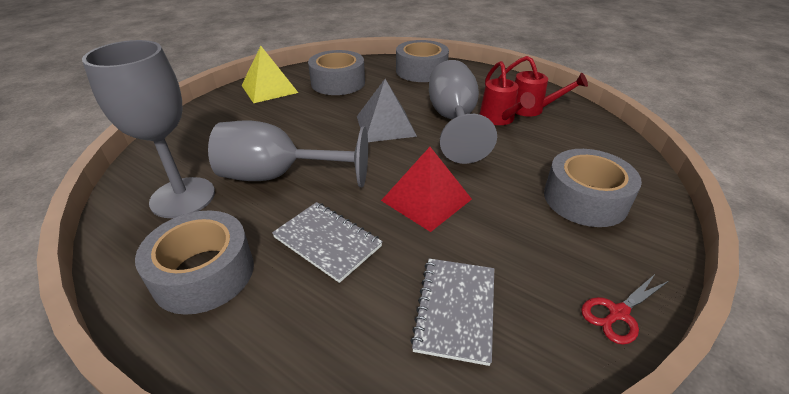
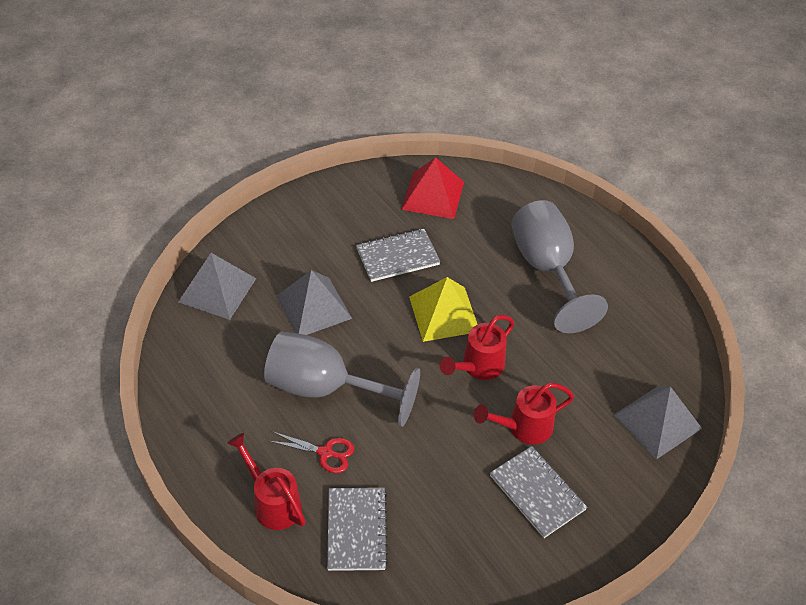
grey goblet: [82,40,215,218] [208,120,368,187] [429,60,497,164] = 3 -> [264,331,420,427] [511,200,608,333] = 2
grey notebook: [272,202,383,283] [410,258,494,366] = 2 -> [327,488,388,571] [356,229,440,282] [490,446,587,538] = 3
grey pyramid: [357,79,417,142] = 1 -> [178,253,256,320] [276,270,352,335] [614,386,702,460] = 3
grey tape: [135,211,254,315] [308,50,365,95] [396,40,449,82] [544,149,642,227] = 4 -> none = 0
red watering can: [479,61,536,125] [499,56,588,117] = 2 -> [227,433,306,530] [440,315,515,380] [474,383,574,444] = 3

